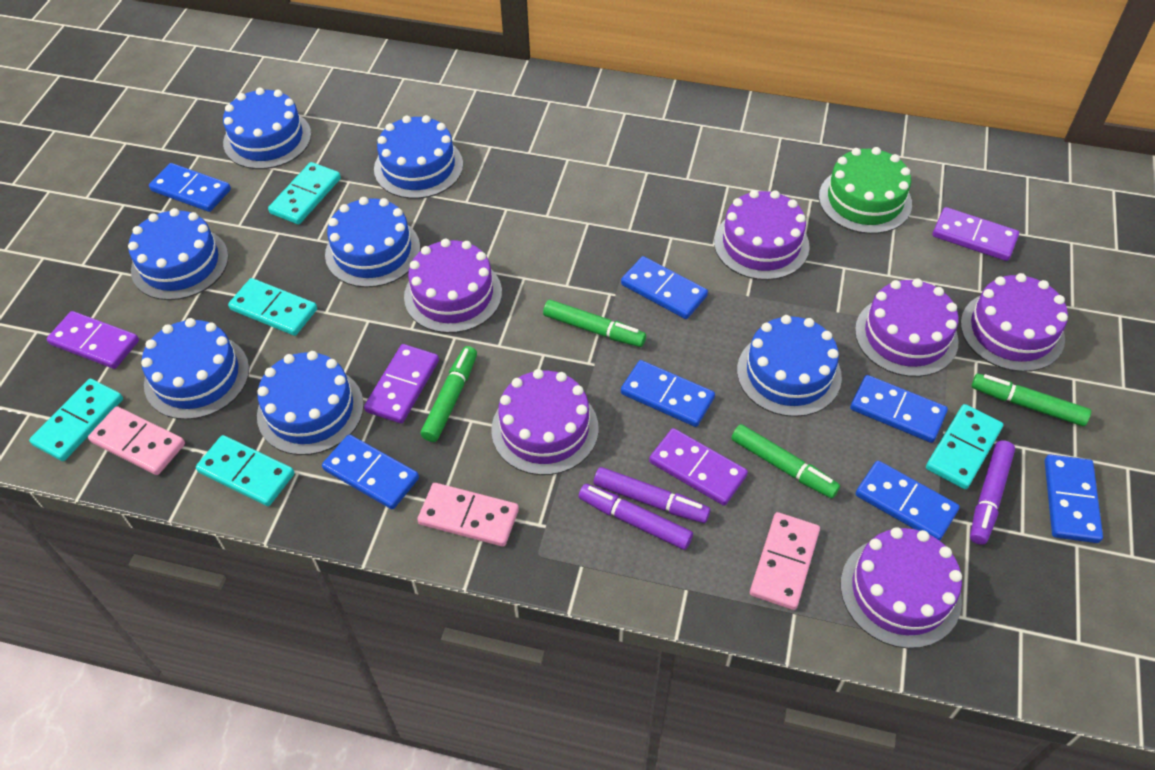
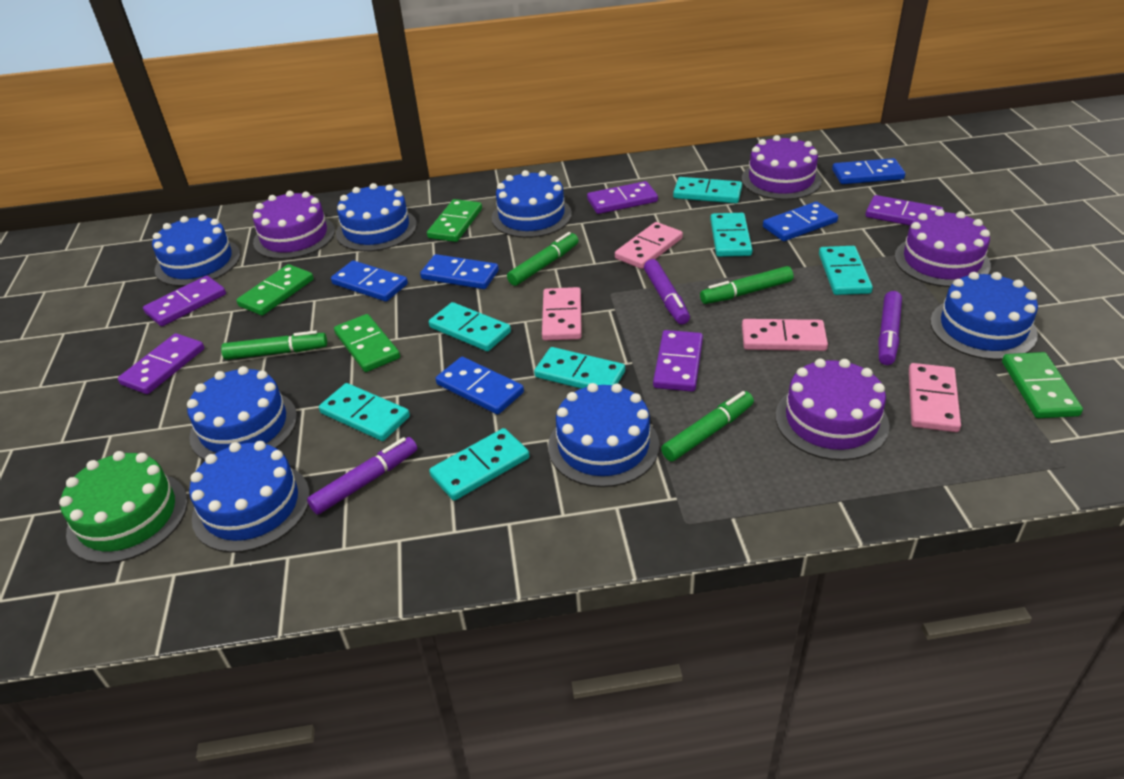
blue domino: [149,163,231,212] [322,434,419,509] [621,256,708,319] [621,360,715,427] [850,375,948,443] [856,461,960,541] [1045,454,1103,543] = 7 -> [331,260,408,302] [420,254,499,289] [436,357,524,414] [763,201,838,241] [832,158,905,184] = 5
green domino: none = 0 -> [236,264,314,316] [334,314,400,372] [427,199,482,242] [1002,352,1083,418] = 4
pink domino: [88,406,185,475] [417,483,519,547] [750,512,820,610] = 3 -> [542,287,582,341] [615,222,683,269] [742,319,828,351] [909,363,961,432] = 4
purple cake: [404,239,502,333] [491,369,599,475] [714,190,810,280] [841,527,962,649] [855,278,959,377] [960,273,1068,372] = 6 -> [253,191,335,259] [742,135,822,200] [775,359,890,461] [894,209,991,287] = 4
purple domino: [47,311,139,369] [364,344,439,423] [649,428,748,506] [933,207,1019,261] = 4 -> [118,333,204,394] [143,276,226,326] [587,181,658,214] [653,330,703,392] [865,195,943,226] = 5
turquoise domino: [29,379,123,461] [196,435,294,506] [228,278,317,336] [268,162,341,225] [926,404,1003,489] = 5 -> [319,383,410,441] [429,302,511,351] [429,428,529,501] [534,347,625,389] [673,177,742,203] [710,213,753,257] [819,246,873,295] = 7

